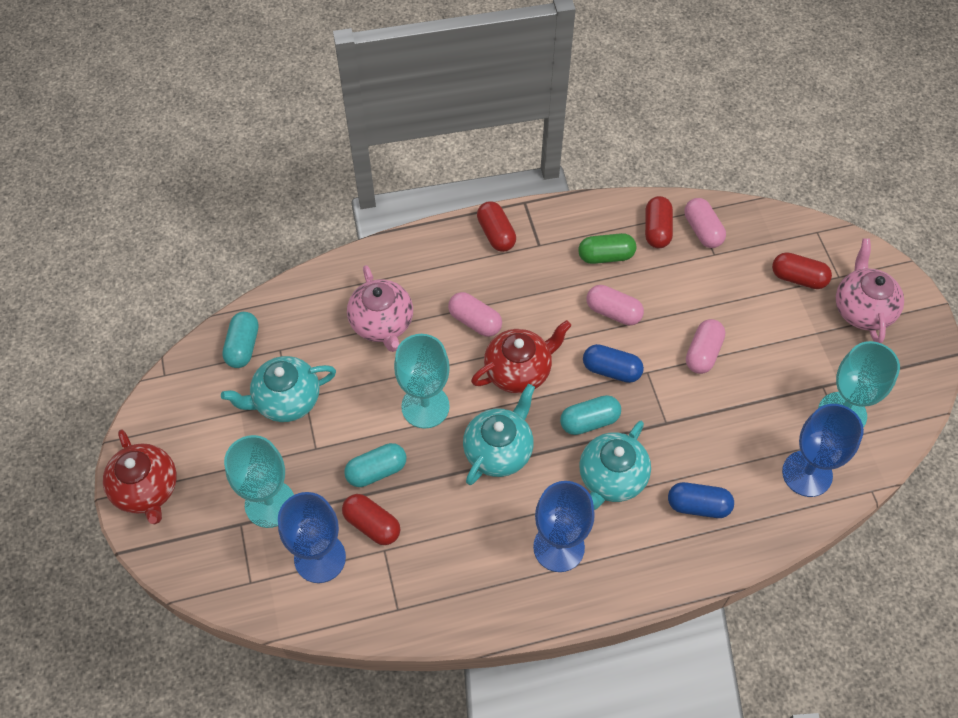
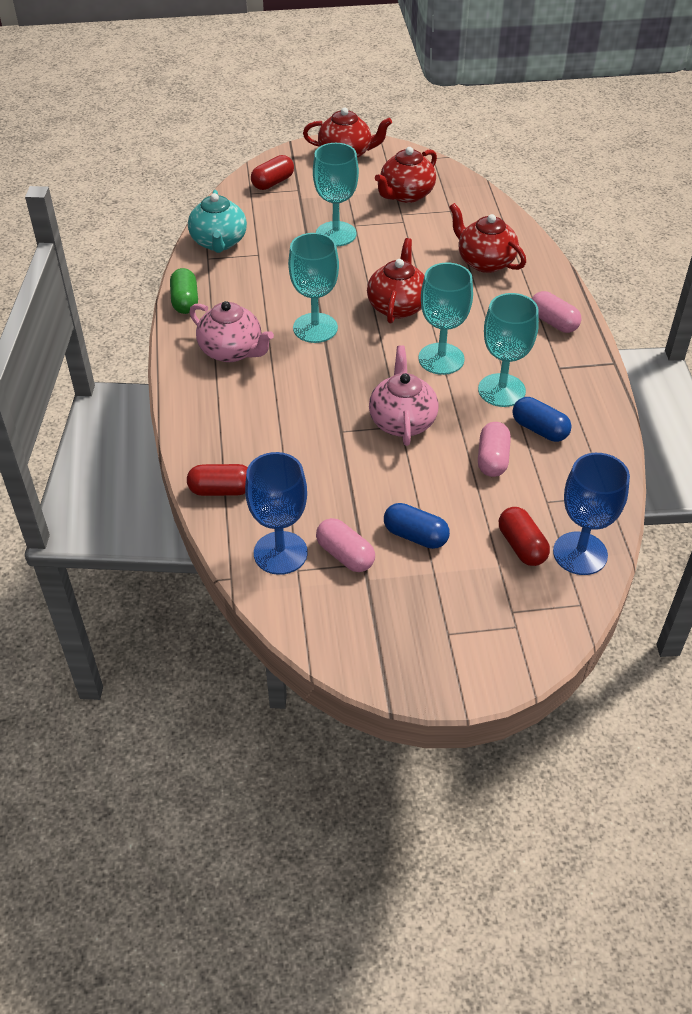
blue goblet: [278,492,346,583] [533,481,595,572] [782,404,864,497] = 3 -> [245,452,308,575] [553,453,630,575] = 2
pink capsule: [448,292,502,337] [587,285,644,325] [684,198,726,248] [686,319,725,374] = 4 -> [316,518,375,572] [478,422,511,477] [532,291,582,333] = 3
red capsule: [342,494,400,545] [477,201,516,252] [645,196,673,248] [772,252,832,289] = 4 -> [187,464,248,496] [251,155,294,190] [499,507,550,566] = 3
red teapot: [103,429,177,524] [471,320,571,394] = 2 -> [303,107,392,158] [367,238,425,323] [375,147,437,203] [449,203,526,273] = 4
turquoise capsule: [222,312,259,368] [344,443,406,487] [560,395,621,435] = 3 -> none = 0
turquoise goblet: [224,435,294,528] [394,334,450,429] [818,341,900,428] = 3 -> [288,233,339,343] [313,143,359,246] [418,263,473,375] [478,293,539,407] = 4
turquoise teapot: [221,356,336,422] [463,384,535,485] [579,421,651,510] = 3 -> [188,190,247,253] = 1

